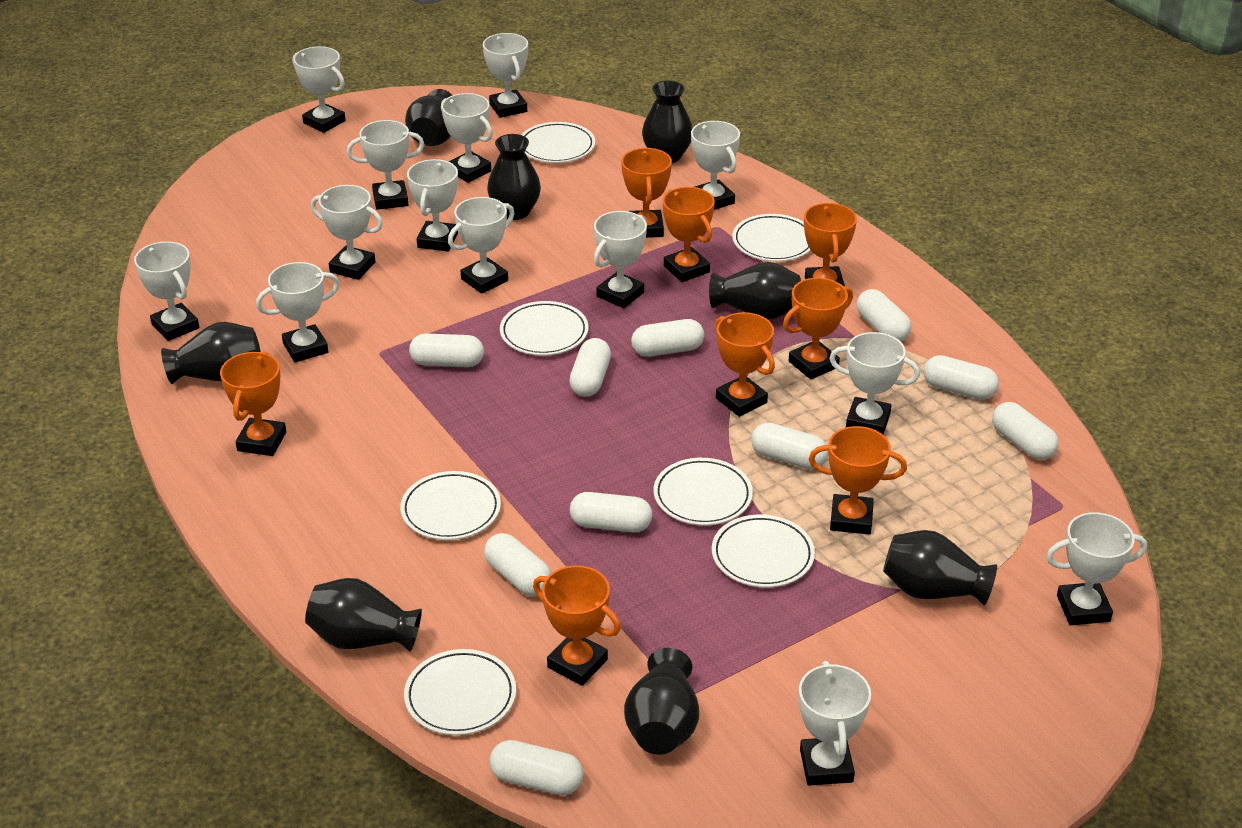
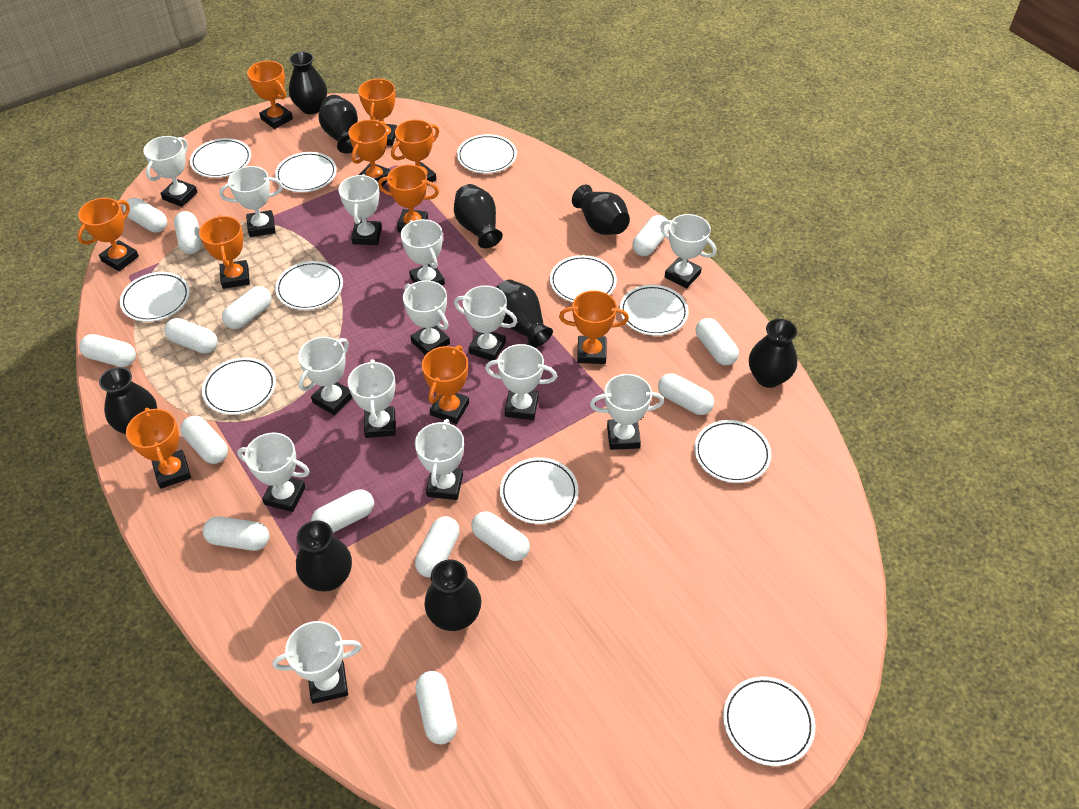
black vase: [161,322,261,384] [305,578,422,652] [405,89,453,146] [487,134,541,220] [624,648,699,755] [642,80,692,163] [709,262,801,320] [883,530,997,606] = 8 -> [99,367,157,434] [289,52,327,114] [296,520,352,592] [318,95,358,153] [424,559,481,631] [454,184,503,248] [496,280,553,348] [572,185,630,235] [749,319,797,388] = 9
orange trophy: [220,351,286,456] [533,565,621,686] [621,148,672,238] [663,187,715,282] [715,312,775,417] [783,278,853,380] [804,203,857,286] [809,426,907,535] = 8 -> [77,198,139,271] [126,408,191,489] [199,215,250,289] [247,61,293,129] [348,120,391,186] [358,79,397,146] [378,164,439,233] [391,119,439,185] [422,345,469,424] [559,290,629,364] = 10
white capsule: [409,334,484,367] [484,533,551,596] [489,740,584,795] [569,338,611,397] [570,492,652,532] [631,319,704,357] [751,423,828,469] [856,289,912,342] [923,355,999,400] [992,402,1059,460] = 10 -> [79,334,136,367] [123,198,167,233] [164,318,218,354] [174,211,202,254] [180,416,228,464] [203,516,270,551] [222,286,272,329] [311,489,374,533] [415,516,460,578] [416,671,457,744] [471,511,530,561] [633,215,669,256] [658,373,714,415] [696,318,739,365] = 14
white plate: [400,471,501,540] [404,649,516,735] [500,301,588,355] [521,122,595,163] [654,458,753,525] [712,515,815,587] [732,214,811,262] = 7 -> [120,272,190,322] [190,138,251,178] [202,357,276,415] [275,152,337,192] [275,261,343,310] [457,134,517,173] [500,457,578,524] [550,255,617,302] [620,285,689,336] [694,420,771,483] [723,677,815,766] = 11

